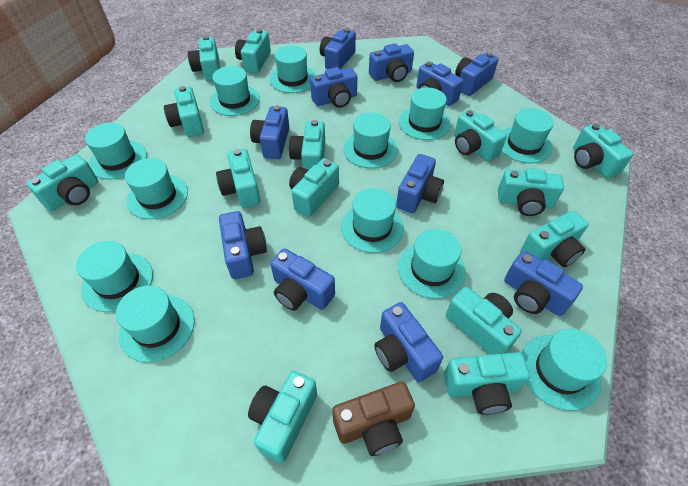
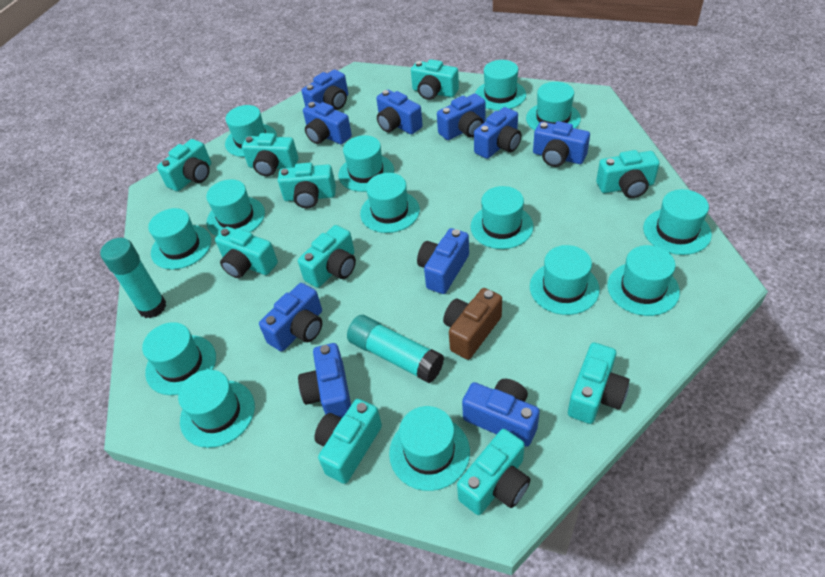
blue camera: [219,211,267,279] [250,105,290,159] [270,249,335,311] [310,67,357,108] [320,28,356,69] [369,43,414,82] [374,302,443,382] [396,154,444,213] [416,62,463,106] [455,53,498,96] [504,251,583,316] = 11 -> [259,283,322,351] [298,343,351,418] [302,69,348,110] [303,101,352,144] [376,90,423,134] [417,228,469,294] [437,94,485,140] [462,379,540,447] [474,107,521,159] [533,121,590,167] = 10
turquoise camera: [27,154,98,211] [164,86,204,137] [188,36,220,81] [216,149,261,208] [235,29,271,73] [248,371,317,463] [289,120,325,170] [289,158,339,217] [444,352,530,415] [446,287,522,355] [454,110,507,162] [498,168,564,216] [521,211,589,267] [573,123,633,179] = 14 -> [157,139,211,191] [215,227,278,278] [242,133,298,176] [278,163,336,208] [298,225,356,288] [314,399,382,484] [411,59,459,100] [457,429,530,515] [568,343,630,424] [596,150,660,198] = 10
turquoise glue stick: none = 0 -> [100,238,166,318] [347,315,444,383] = 2
turquoise hat: [76,241,153,312] [85,122,147,179] [116,286,195,362] [125,158,188,219] [210,66,260,116] [269,45,316,93] [341,188,404,253] [343,113,398,168] [398,229,466,299] [399,87,451,140] [501,108,554,163] [522,329,607,411] = 12 -> [142,322,216,395] [148,208,211,270] [178,370,255,448] [206,179,265,236] [225,105,277,157] [338,135,394,192] [360,173,420,233] [389,406,470,491] [470,186,533,249] [475,60,526,110] [526,82,581,130] [530,245,600,315] [607,245,680,316] [643,189,712,255] = 14

